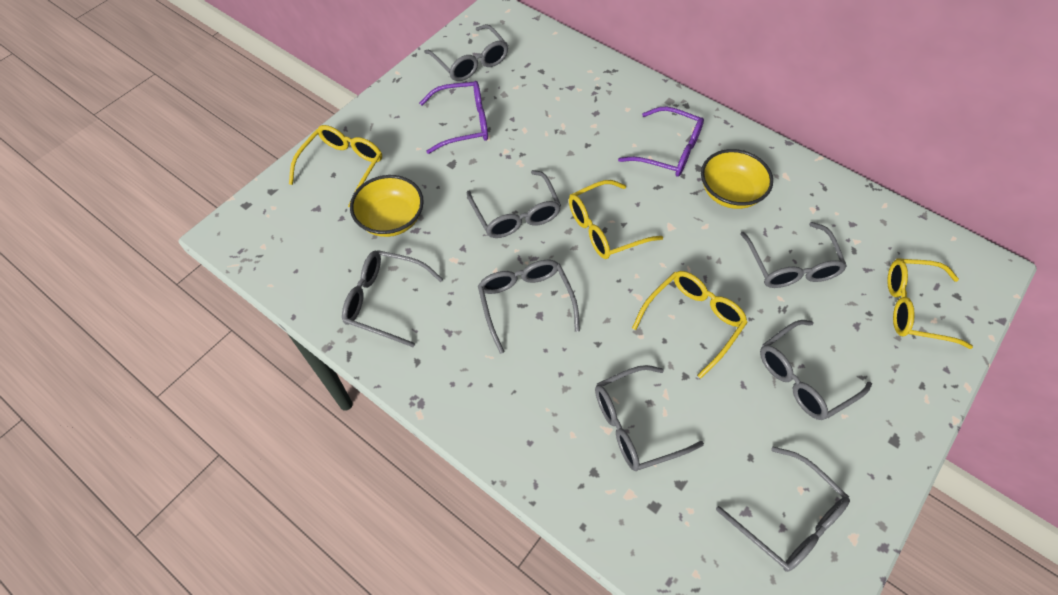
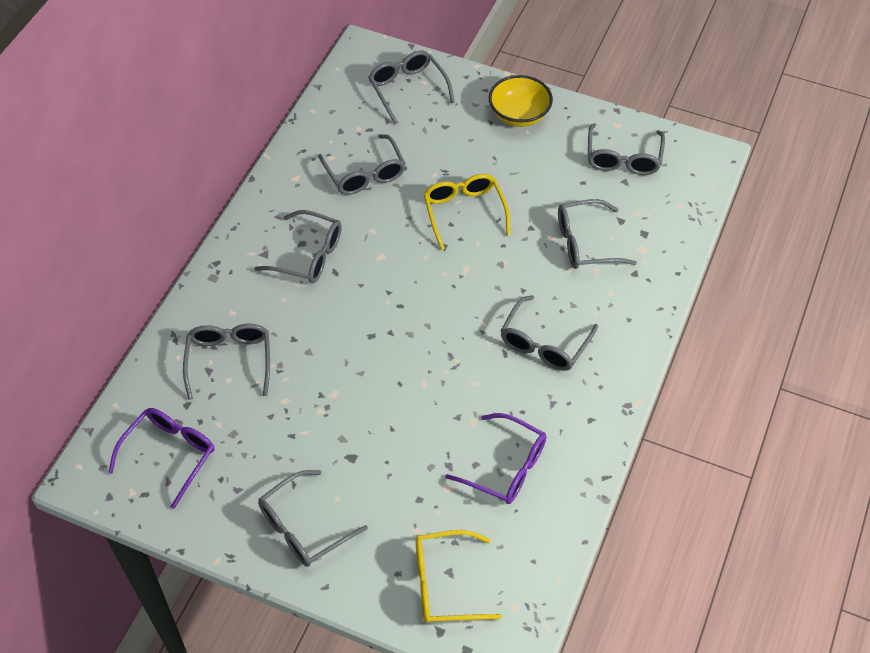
yellow bowl: [350,175,424,237] [701,149,773,209] = 2 -> [489,75,553,127] = 1
yellow glasses: [289,125,382,208] [569,180,663,259] [632,271,748,378] [887,258,973,349] = 4 -> [415,530,502,623] [424,174,511,250] = 2

